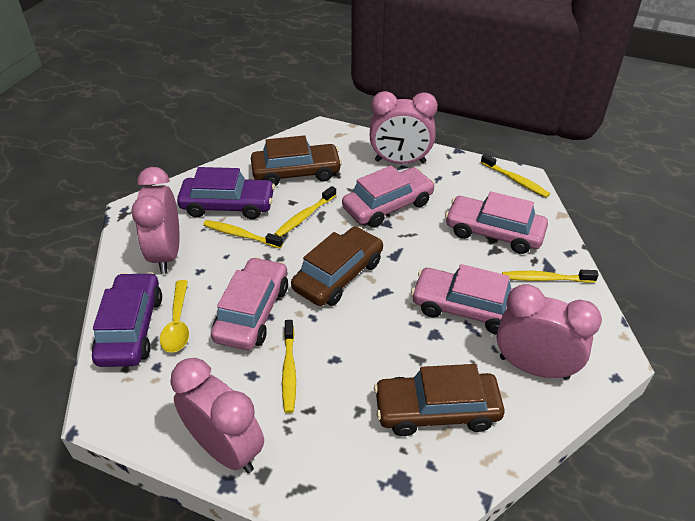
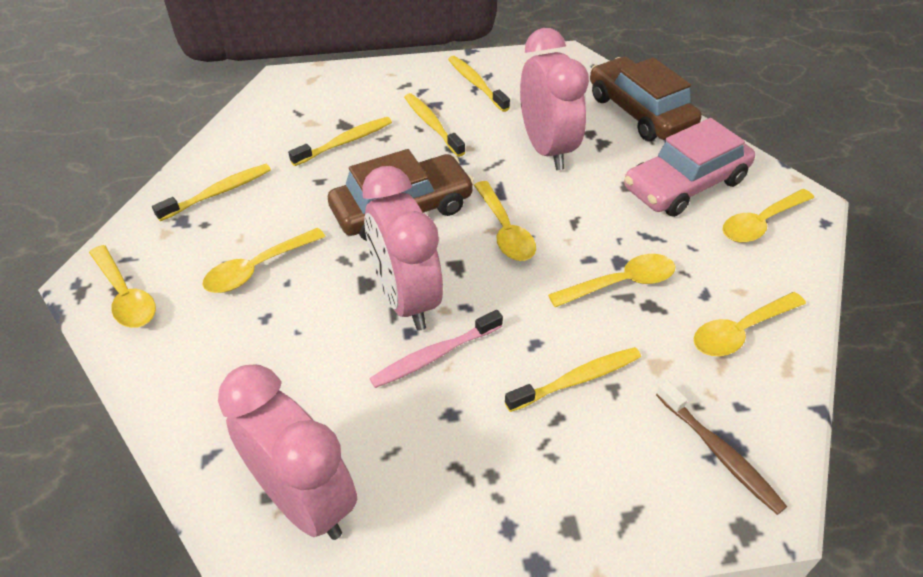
brown car: [251,135,342,186] [291,227,383,306] [374,364,505,436] = 3 -> [328,149,474,241] [590,57,702,141] = 2
brown toothbrush: none = 0 -> [656,380,787,515] = 1
pink car: [211,257,288,350] [342,165,435,228] [411,264,513,334] [445,191,548,254] = 4 -> [624,118,755,217] = 1
pink clock: [131,167,179,274] [170,358,264,473] [370,91,438,164] [497,284,602,380] = 4 -> [218,364,357,540] [362,166,443,331] [520,28,589,170] = 3
pink toothbrush: none = 0 -> [369,310,503,388] = 1
purple car: [92,272,162,367] [177,167,275,219] = 2 -> none = 0
yellow spoon: [160,280,189,353] = 1 -> [89,245,156,328] [202,228,326,293] [474,181,536,261] [548,254,675,307] [693,292,806,356] [722,189,814,243] = 6

